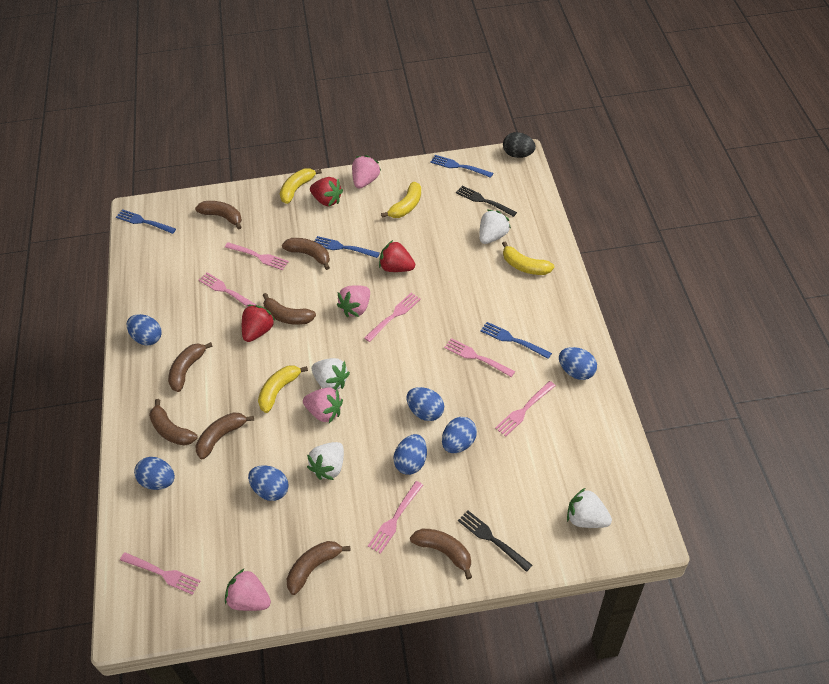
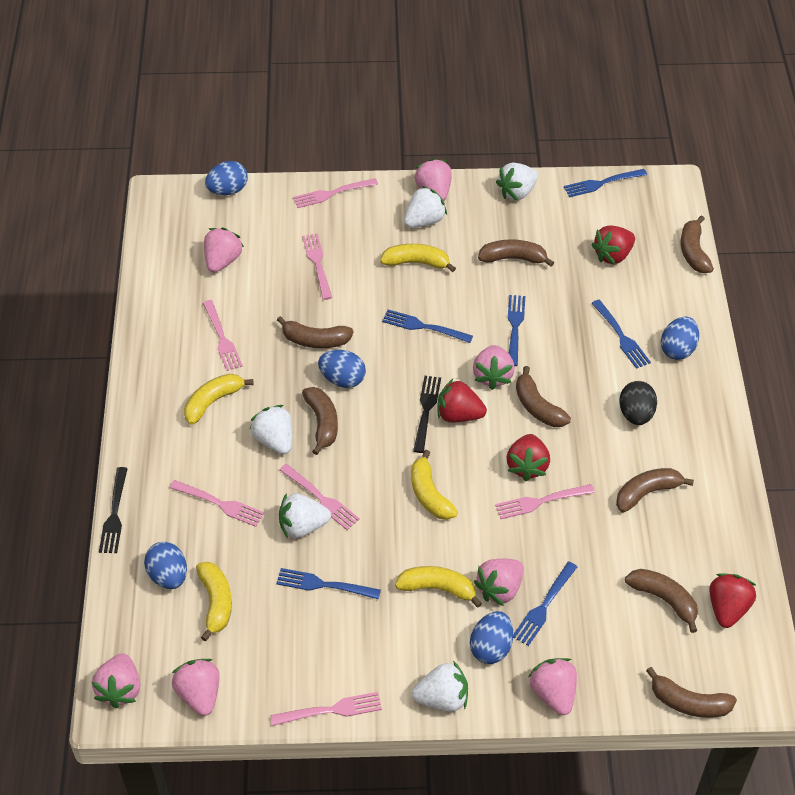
blue egg: [127,314,161,345] [134,457,175,490] [248,465,289,501] [393,434,427,475] [406,387,444,421] [442,417,477,453] [559,347,597,380] = 7 -> [144,542,187,589] [205,161,248,195] [318,350,366,388] [470,611,513,664] [661,317,699,360] = 5
blue fork: [116,209,176,234] [315,236,380,258] [430,155,493,178] [480,322,552,359] = 4 -> [276,568,381,599] [382,309,473,343] [508,295,525,366] [513,562,577,646] [564,169,647,197] [592,300,651,369] = 6
pink strawberry: [225,569,271,611] [303,387,343,423] [337,285,370,317] [352,155,381,189] = 4 -> [92,653,140,708] [172,659,220,716] [204,227,244,273] [414,158,452,201] [473,345,515,390] [474,559,524,606] [529,658,577,715] = 7
red strawberry: [242,305,275,342] [310,177,343,206] [379,240,415,272] = 3 -> [438,379,487,422] [507,434,550,481] [591,225,635,265] [709,573,757,628] = 4
white strawberry: [307,442,344,480] [312,358,350,390] [479,210,511,244] [567,488,612,528] = 4 -> [250,405,292,454] [279,493,331,539] [404,186,447,228] [412,661,468,712] [496,163,538,201] = 5
yellow banana: [258,365,308,413] [280,168,322,204] [381,182,421,218] [502,241,554,275] = 4 -> [184,374,253,425] [196,562,232,641] [380,244,456,272] [395,566,482,608] [411,450,458,520] = 5

